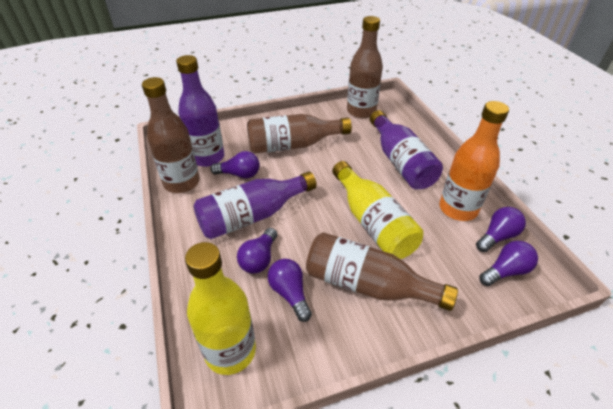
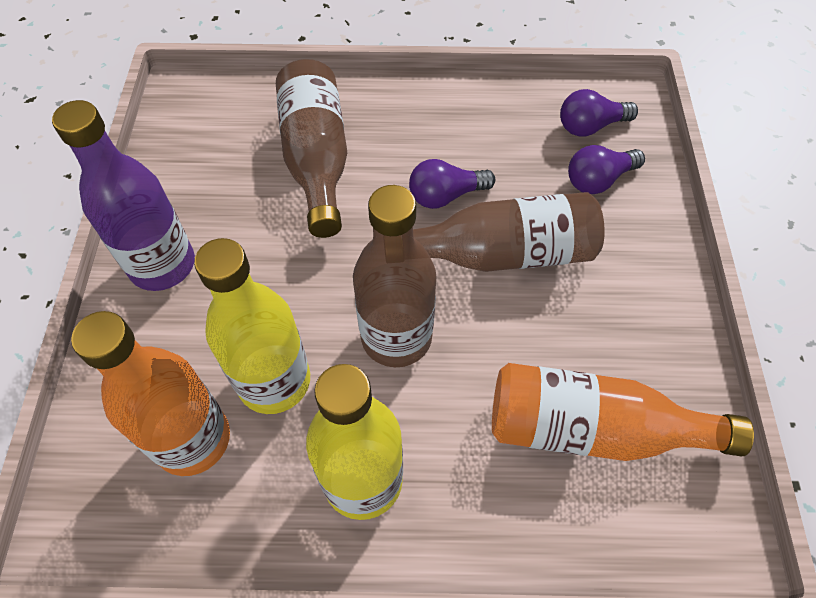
brown bottle: [142,77,200,193] [247,114,352,154] [306,232,458,311] [347,16,383,118] = 4 -> [276,59,347,238] [353,185,436,367] [413,192,605,272] = 3
orange bottle: [439,101,509,221] = 1 -> [71,311,230,476] [492,363,754,461] = 2
purple bottle: [176,55,224,167] [193,171,317,239] [370,110,443,190] = 3 -> [52,100,195,291] = 1
purple light bulb: [210,151,260,179] [237,228,277,274] [267,259,312,322] [476,207,526,252] [479,241,538,286] = 5 -> [409,159,495,209] [560,89,638,136] [568,145,645,194] = 3

